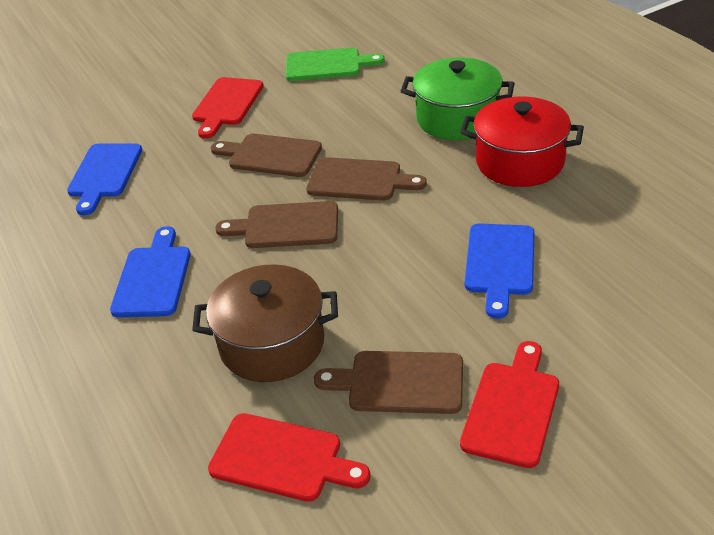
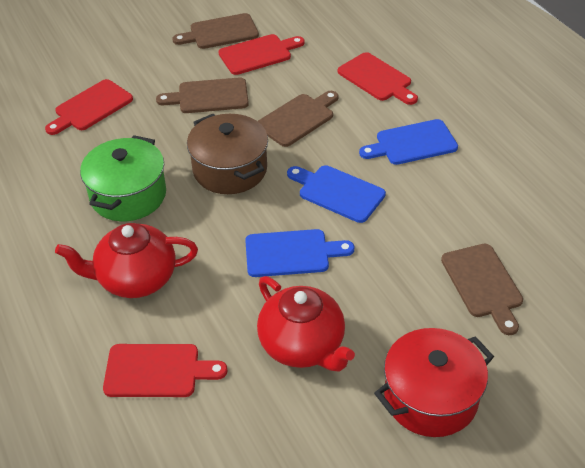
green cutting board: [286,48,385,81] = 1 -> none = 0
red cutting board: [192,77,263,139] [208,413,370,502] [460,341,559,468] = 3 -> [45,79,133,135] [103,344,227,397] [218,34,305,75] [338,52,418,105] = 4
red teapot: none = 0 -> [55,223,198,298] [257,276,355,372] = 2

